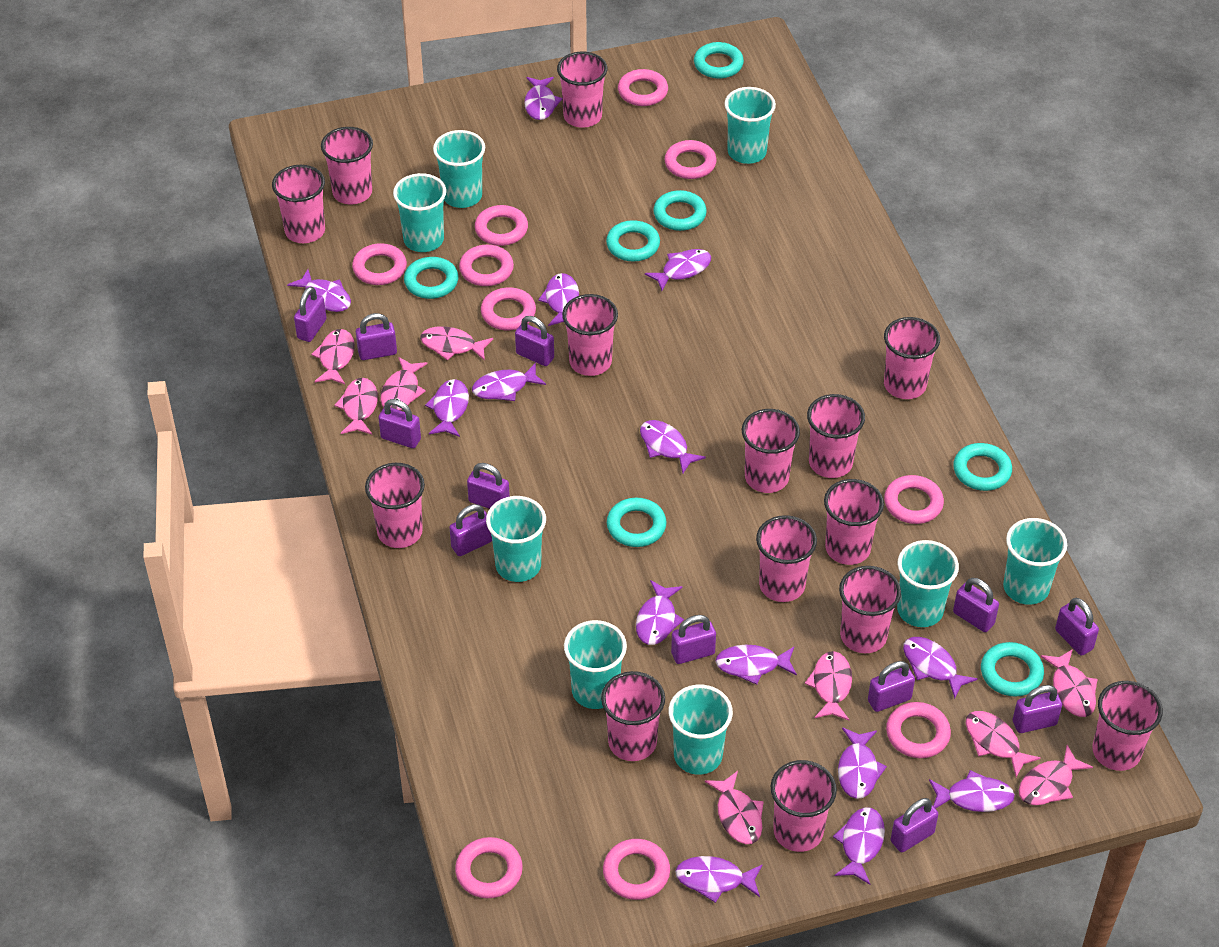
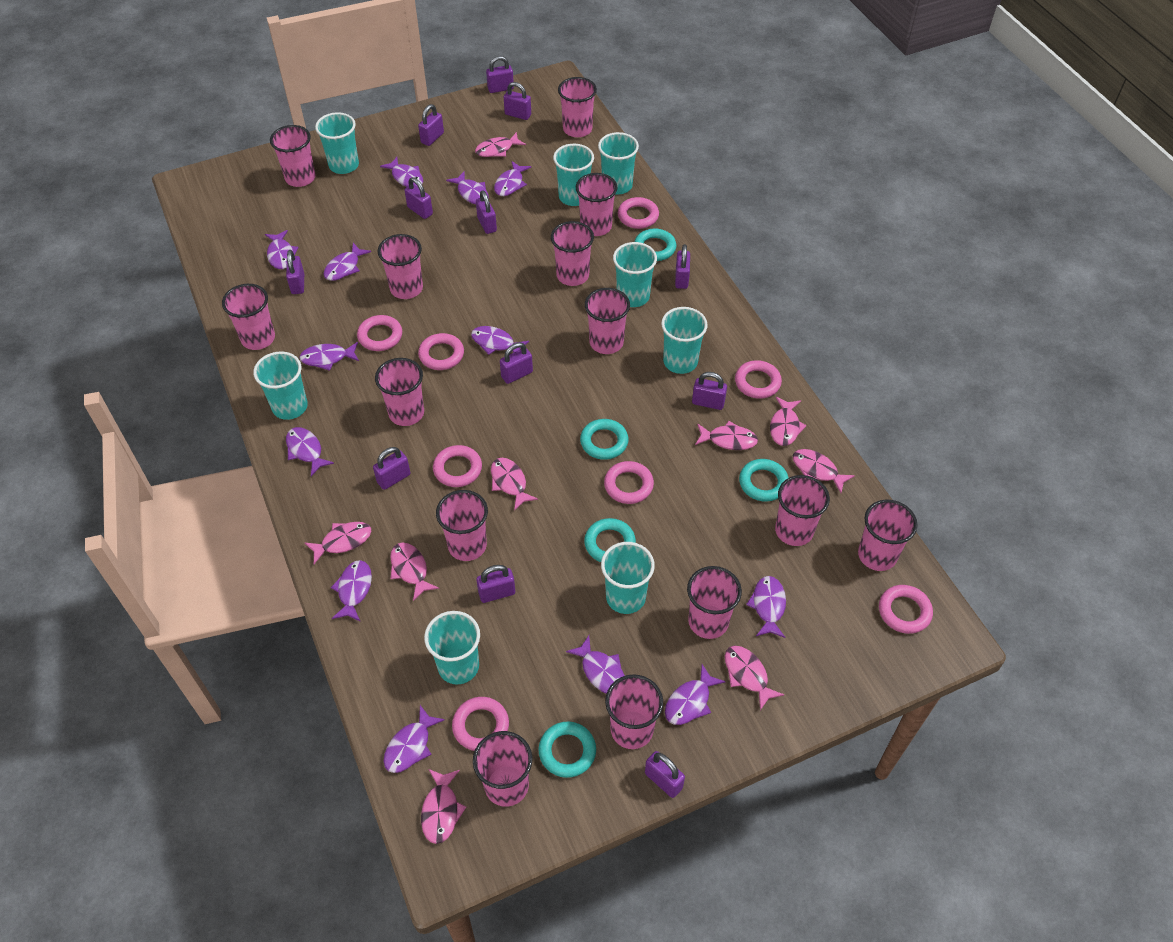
pink ring: [352,243,407,285] [455,837,523,898] [459,245,514,286] [475,205,528,246] [481,288,536,330] [603,839,670,900] [618,69,668,106] [664,140,717,179] [884,475,944,524] [886,702,951,758] = 10 -> [357,315,402,351] [418,333,464,370] [433,445,482,487] [452,697,509,751] [604,461,654,504] [618,197,659,229] [735,360,782,399] [879,585,933,634] = 8
purple fish: [287,269,351,312] [425,379,469,437] [472,363,546,401] [524,77,562,120] [538,273,579,326] [636,580,684,645] [640,420,706,474] [645,249,711,291] [675,856,763,903] [715,645,797,685] [833,807,885,885] [838,727,887,799] [903,637,978,699] [929,770,1015,812] = 14 -> [265,230,299,269] [286,427,334,476] [299,342,359,371] [324,243,371,281] [331,560,372,622] [380,157,423,187] [384,705,445,773] [446,171,489,204] [471,326,529,355] [494,161,531,196] [566,635,625,694] [665,664,726,725] [746,576,786,638] = 13
turquoise ring: [404,257,459,299] [606,220,660,262] [607,498,666,547] [653,190,707,231] [694,42,744,79] [953,443,1012,491] [981,642,1044,697] = 7 -> [539,722,596,778] [580,419,628,460] [584,518,636,562] [634,229,676,261] [739,459,788,502] = 5

